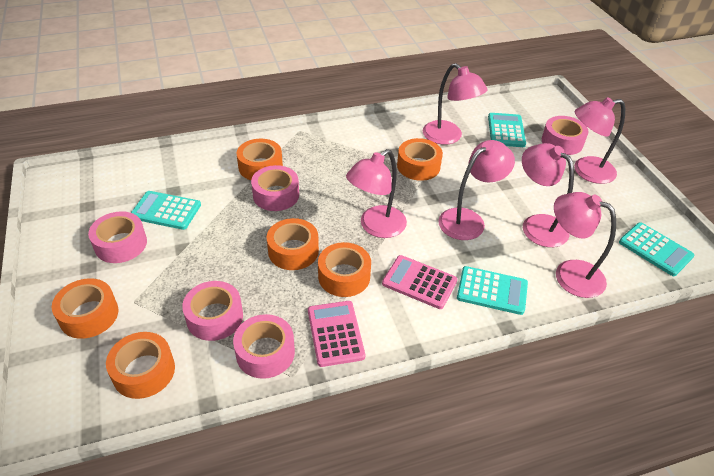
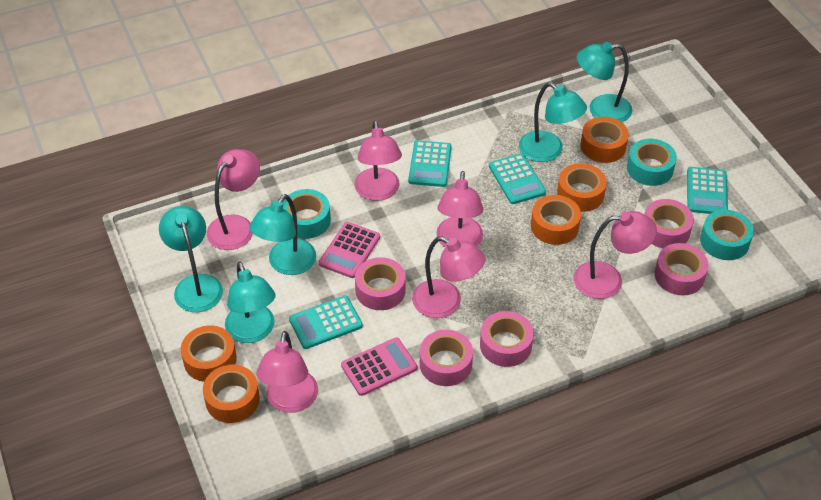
orange tape: [52,278,118,339] [106,332,175,399] [237,139,283,180] [267,218,319,270] [318,242,371,297] [397,138,443,181] = 6 -> [181,325,237,382] [203,365,260,423] [531,195,581,245] [557,163,607,212] [580,117,629,163] = 5
turquoise lamp: none = 0 -> [159,206,223,312] [225,262,276,343] [249,194,316,275] [519,82,587,162] [577,42,632,122] = 5
turquoise tape: none = 0 -> [282,189,331,239] [627,139,677,186] [700,210,754,260] = 3

